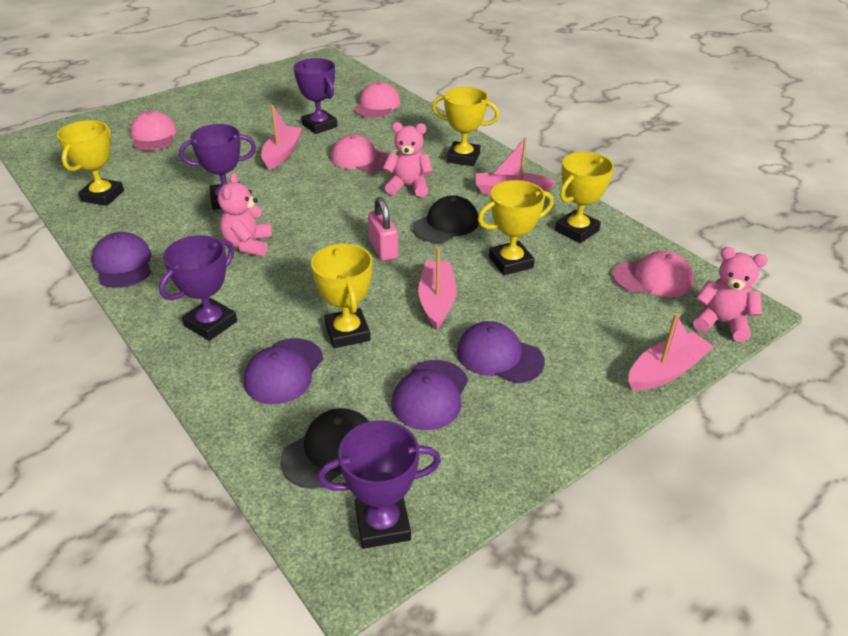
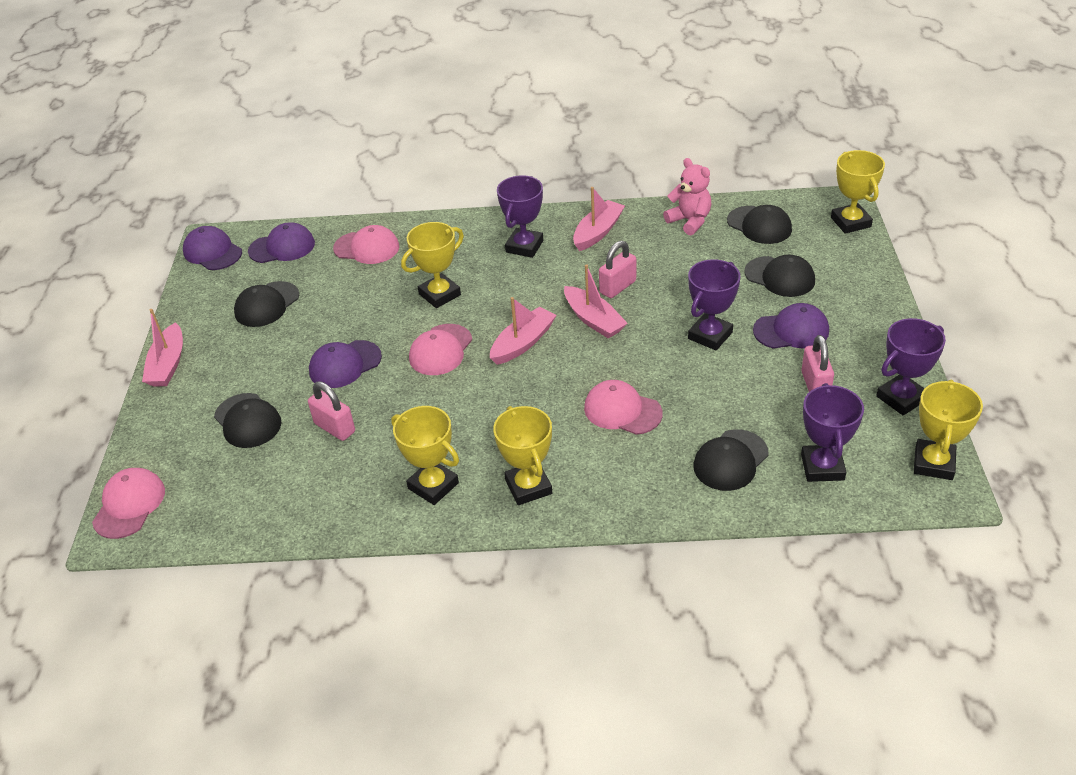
black cap: [280,408,369,489] [412,195,479,243] = 2 -> [214,393,282,448] [234,281,299,327] [693,429,769,491] [727,205,792,244] [744,255,815,297] = 5
pink padlock: [368,197,398,261] = 1 -> [308,381,355,441] [599,241,636,298] [801,335,834,392] = 3
pink teddy bear: [218,173,272,256] [383,122,433,197] [693,247,768,342] = 3 -> [663,158,712,235] = 1

